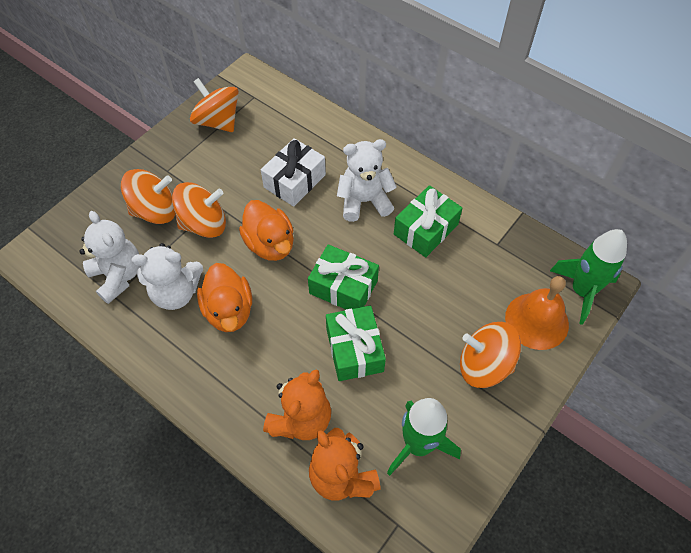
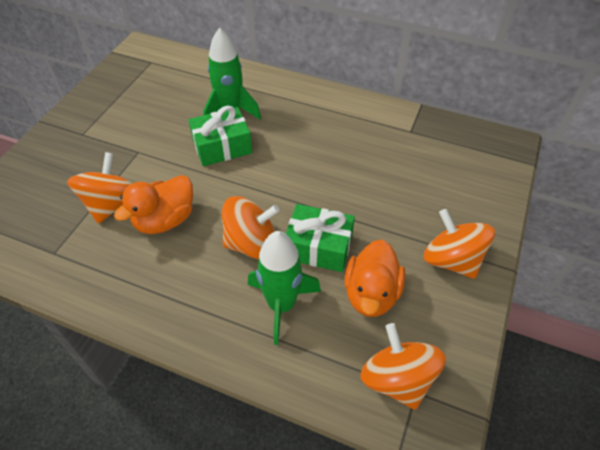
green gift: [308,244,379,309] [326,306,386,381] [394,185,463,257] = 3 -> [189,106,252,166] [286,204,355,272] = 2
orange bell: [505,276,569,350] = 1 -> none = 0
orange teddy bear: [263,369,331,440] [309,428,381,501] = 2 -> none = 0
white gift: [261,138,326,207] = 1 -> none = 0
white teddy bear: [80,211,140,304] [132,243,203,310] [337,139,397,222] = 3 -> none = 0

